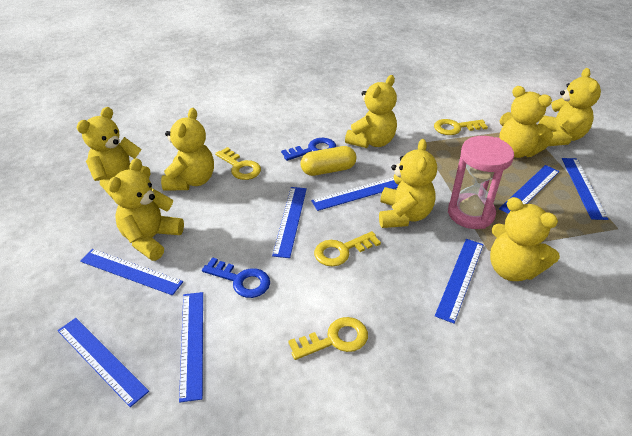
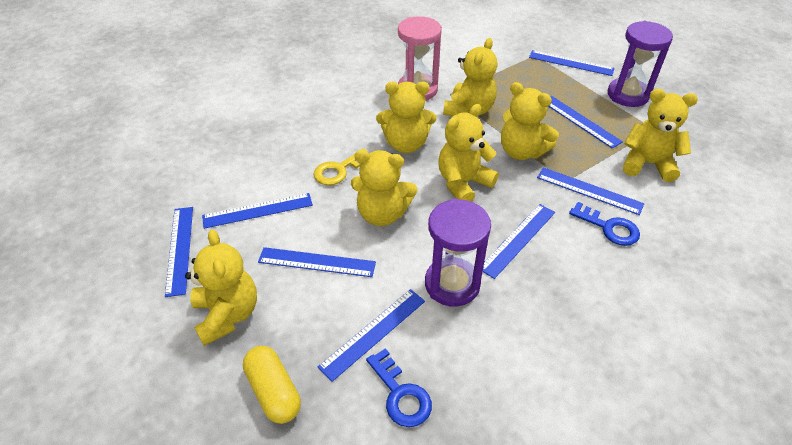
purple hourglass: none = 0 -> [425,199,491,307] [607,21,673,107] = 2
yellow key: [215,147,261,180] [288,317,368,360] [314,231,381,267] [434,119,488,135] = 4 -> [314,148,368,185] = 1
yellow teddy bear: [76,107,150,199] [108,158,184,261] [161,108,214,191] [345,75,397,148] [379,139,437,228] [490,197,560,281] [499,86,553,158] [539,68,601,146] = 8 -> [185,230,257,346] [351,150,417,226] [376,82,436,153] [438,104,499,202] [443,38,498,116] [501,82,559,160] [623,89,698,182] = 7

